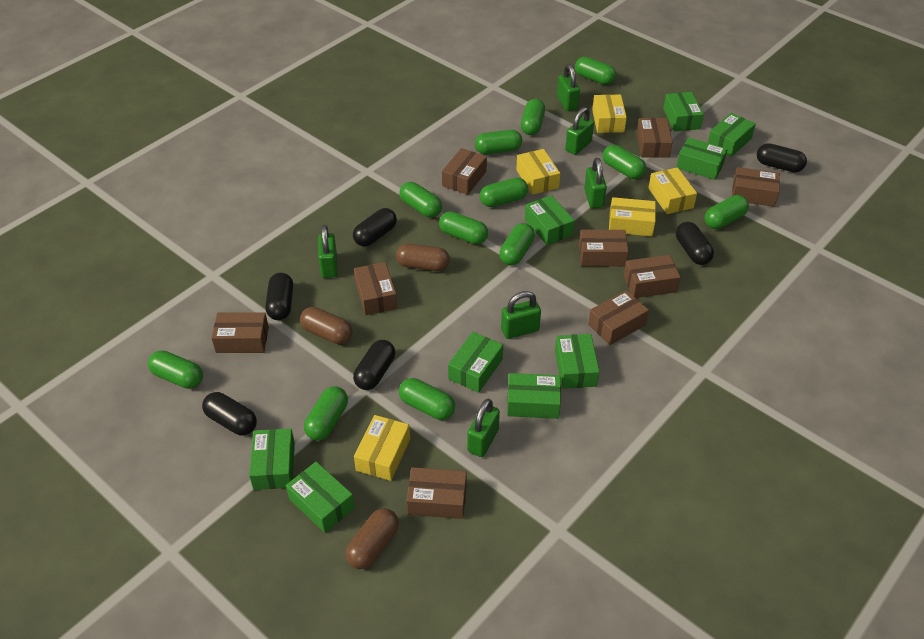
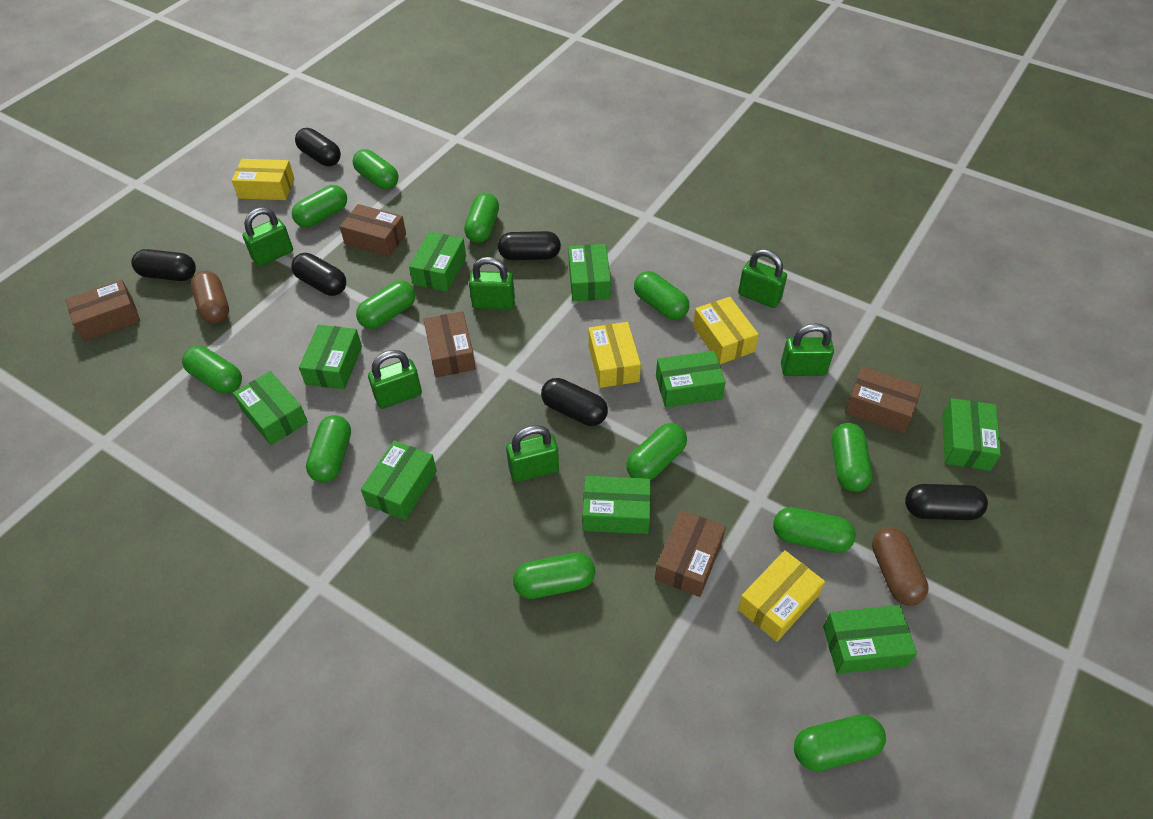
brown box: [211,312,269,353] [354,262,397,315] [406,467,467,519] [442,148,487,195] [579,230,629,267] [588,290,649,345] [624,255,681,298] [637,118,673,158] [732,167,780,207] = 9 -> [66,280,140,341] [340,204,406,257] [424,311,476,378] [655,510,726,597] [845,366,922,434] = 5
brown capsule: [300,307,353,344] [345,508,399,569] [396,244,450,271] = 3 -> [191,271,229,324] [872,527,929,605] = 2
yellow box: [354,415,410,481] [516,149,560,195] [592,94,627,133] [609,197,656,236] [648,167,697,214] = 5 -> [232,159,295,200] [588,322,641,388] [693,297,759,364] [738,550,825,642] = 4

